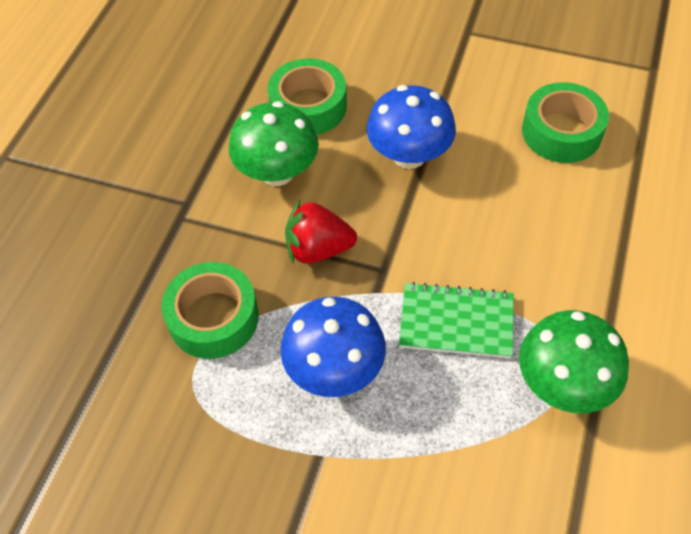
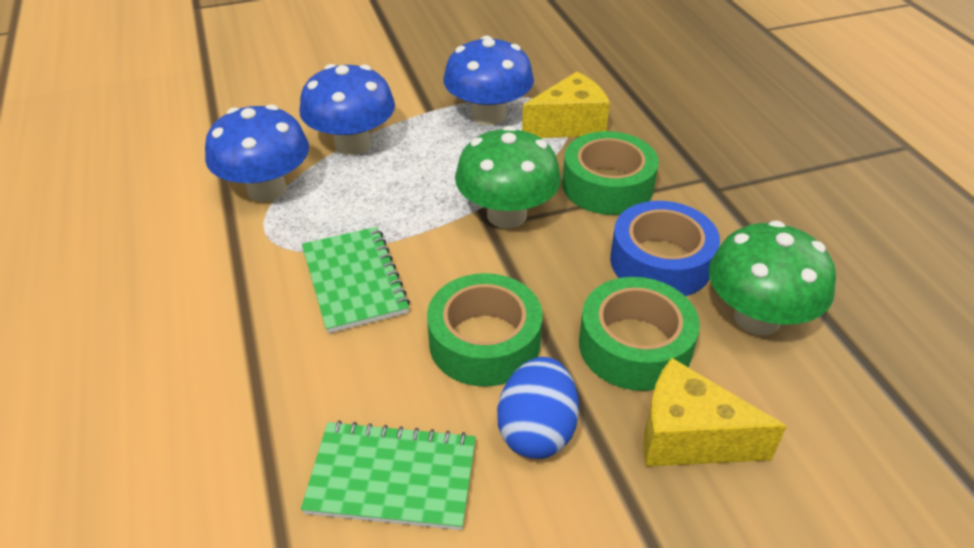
blue egg: none = 0 -> [497,357,579,459] = 1
blue mushroom: [280,297,386,397] [367,85,456,169] = 2 -> [205,104,309,202] [300,64,395,155] [443,36,534,126] = 3
blue tape: none = 0 -> [610,201,720,296] = 1
green notebook: [399,282,514,358] = 1 -> [301,420,476,530] [302,227,410,334] = 2
red strawberry: [285,200,357,264] = 1 -> none = 0
yellow cheese: none = 0 -> [522,72,610,138] [643,358,787,467] = 2

